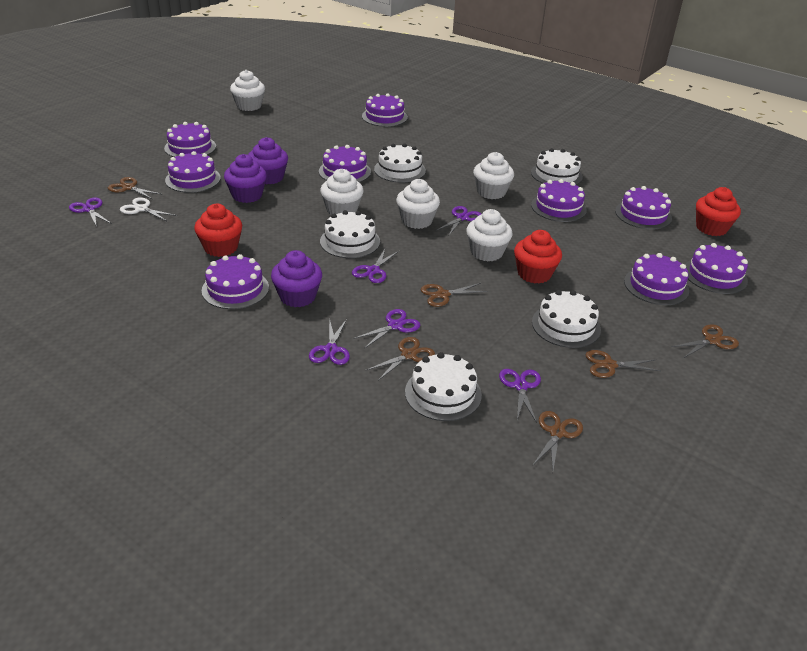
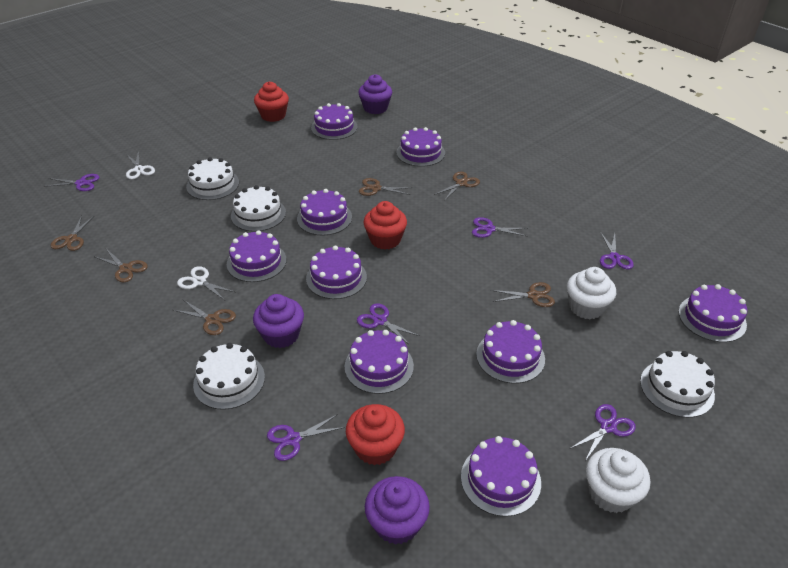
white cake: [320,210,380,258] [374,144,426,182] [405,352,482,421] [531,148,583,185] [532,290,601,348] = 5 -> [186,157,239,200] [193,343,265,410] [231,185,286,232] [640,351,715,418] = 4
white cupcake: [230,70,265,111] [320,169,364,215] [396,179,440,229] [466,209,513,261] [473,152,514,199] = 5 -> [567,267,616,319] [586,448,650,513] = 2
white scissors: [120,197,177,221] = 1 -> [126,151,155,179] [177,266,235,300] = 2

